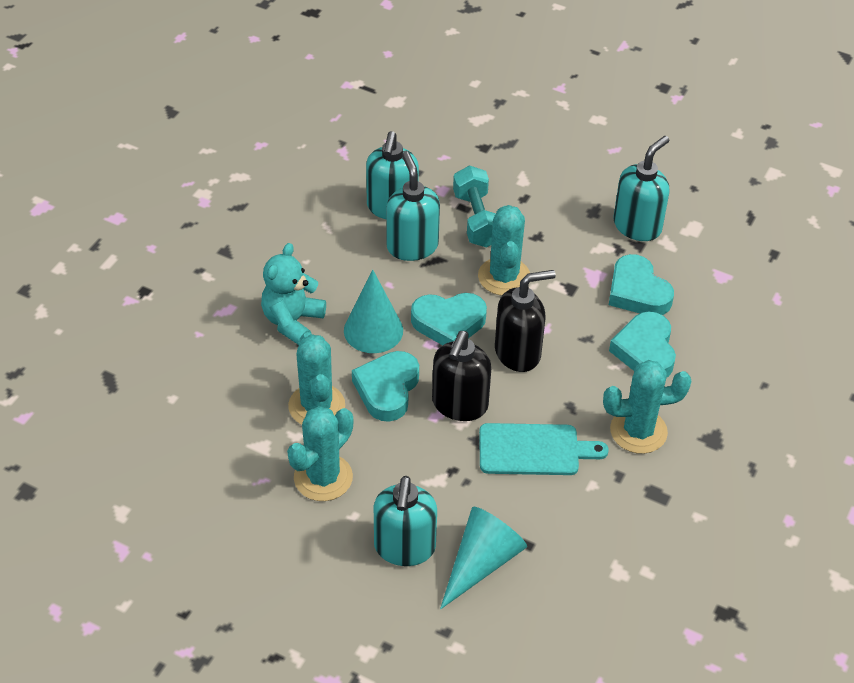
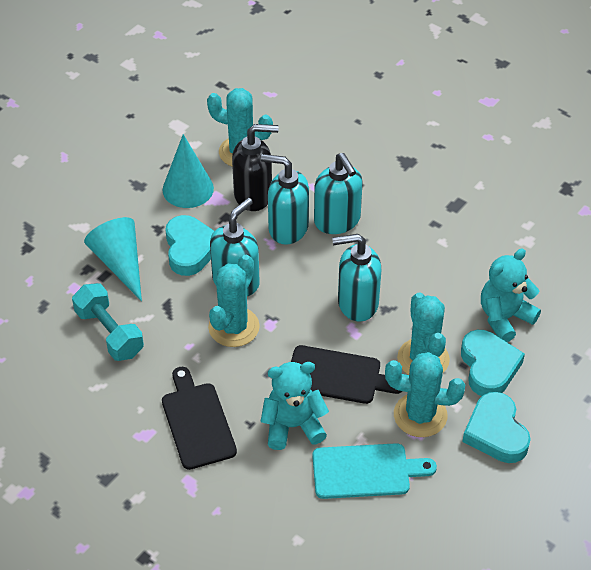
black cutting board: none = 0 -> [162,367,237,470] [291,345,402,404] = 2
black soap dispenser: [432,331,491,421] [495,270,556,372] = 2 -> [232,124,279,211] = 1
turquoise heart: [352,351,419,422] [411,293,487,345] [609,254,674,315] [609,312,676,377] = 4 -> [166,215,214,276] [461,330,525,396] [462,392,531,463] = 3
turquoise teddy bear: [261,243,326,345] = 1 -> [261,362,329,450] [481,248,541,342] = 2

